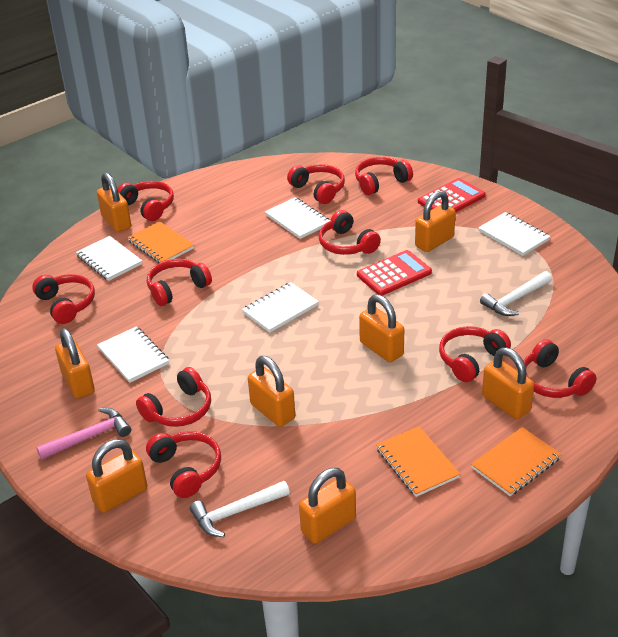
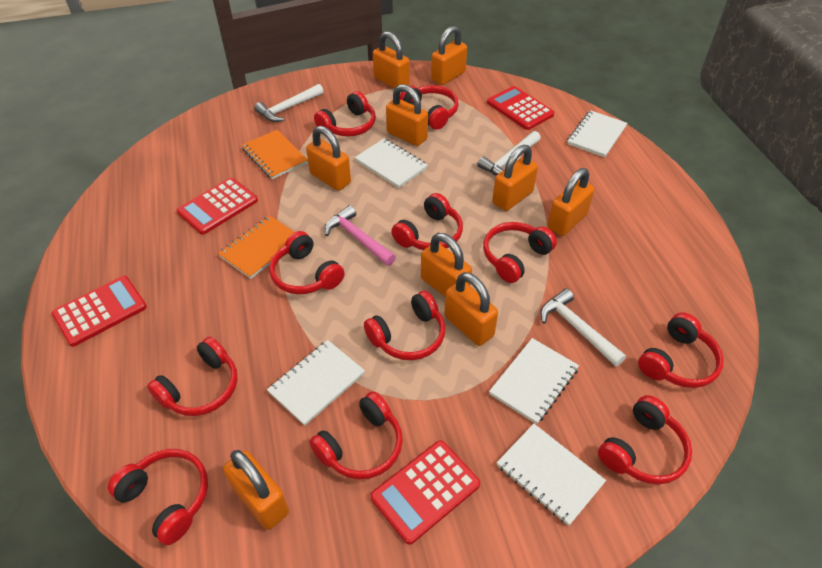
orange notebook: [127,221,194,263] [376,426,460,497] [471,427,562,496] = 3 -> [218,216,294,279] [242,130,308,179] = 2
orange padlock: [55,328,95,399] [86,439,147,513] [97,172,131,232] [248,356,295,427] [299,468,356,544] [359,294,404,362] [415,191,456,252] [482,347,534,419] = 8 -> [223,450,289,530] [306,126,351,191] [373,31,410,89] [386,84,428,146] [421,233,472,297] [431,26,467,85] [444,272,498,346] [492,145,538,211] [548,168,594,236] = 9
red calculator: [357,250,432,296] [418,178,485,212] = 2 -> [52,276,147,347] [177,178,258,235] [371,440,480,545] [487,86,554,130] = 4
red headphones: [32,274,95,324] [117,181,174,221] [136,367,211,427] [146,431,221,498] [147,259,212,306] [287,164,345,204] [319,210,381,255] [355,157,413,195] [439,326,511,382] [524,339,597,398] = 10 -> [108,449,208,545] [147,337,238,416] [269,231,345,294] [309,391,403,479] [314,91,376,137] [364,291,445,360] [391,193,463,250] [400,85,459,130] [483,222,557,283] [598,395,692,484] [638,312,724,388] = 11
white hammer: [190,481,290,537] [480,271,552,316] = 2 -> [254,84,324,122] [477,131,541,176] [540,289,626,367] = 3

